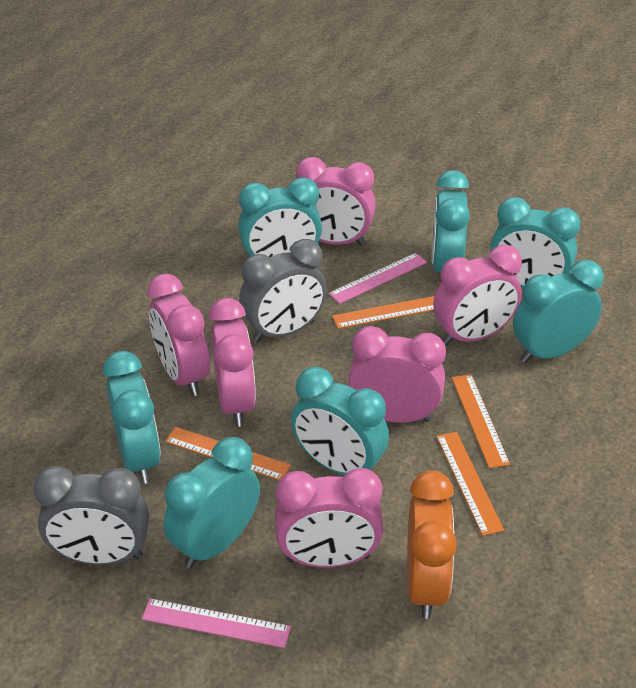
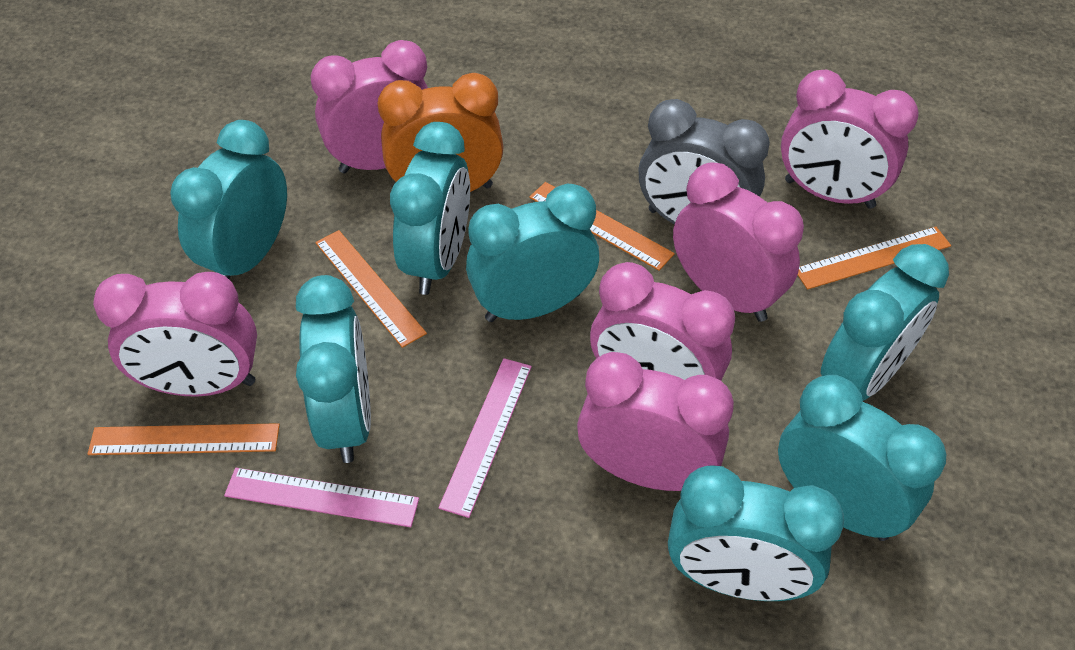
grey clock: [33,466,149,565] [239,239,327,342] = 2 -> [639,99,770,224] = 1

